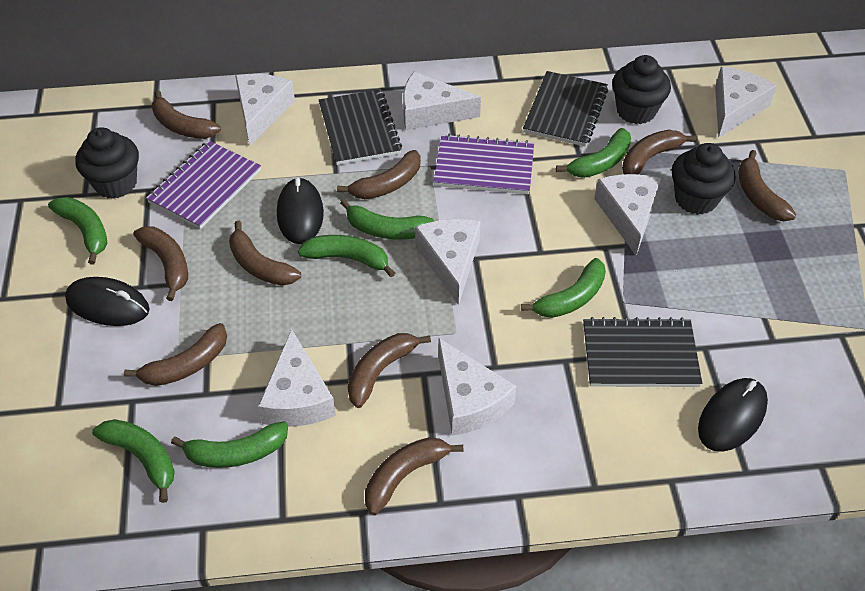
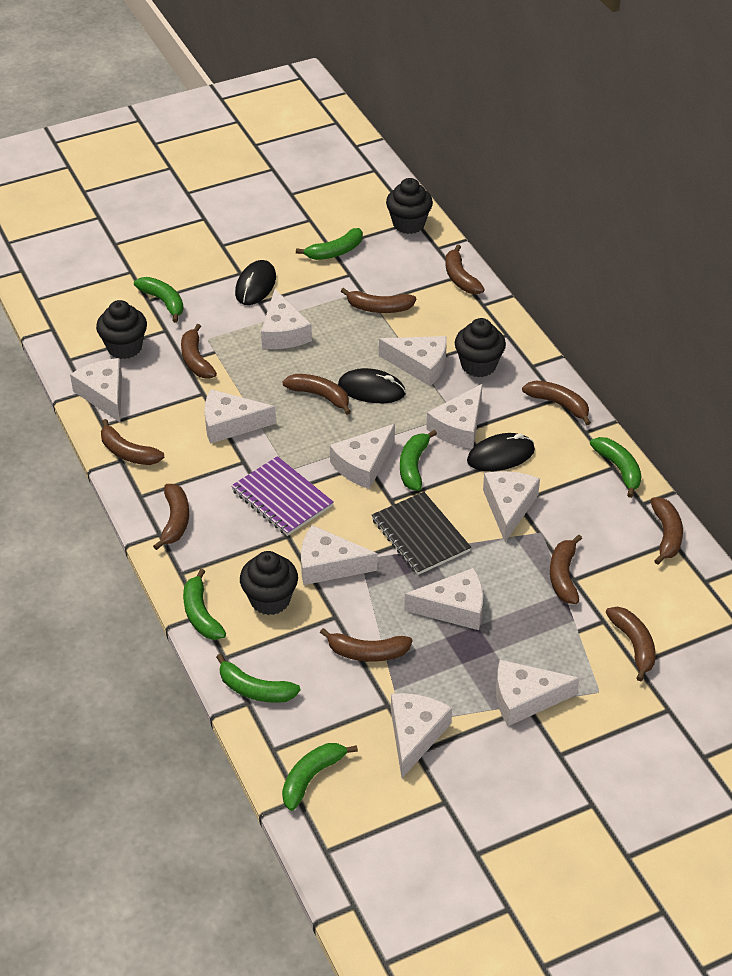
black cupcake: [76,127,139,199] [612,55,671,124] [672,143,736,215] = 3 -> [96,300,147,359] [240,551,298,615] [386,178,433,234] [455,318,506,377] = 4
black notebook: [319,89,402,165] [523,71,608,147] [583,317,702,387] = 3 -> [372,492,471,575] = 1
brown banana: [124,323,227,386] [133,226,188,301] [152,90,221,139] [229,221,301,286] [337,150,421,199] [348,333,431,408] [365,437,463,515] [622,130,697,174] [738,150,796,221] = 9 -> [101,419,164,465] [153,484,189,550] [181,324,217,379] [282,374,351,415] [320,628,412,662] [341,288,416,313] [446,244,485,294] [522,381,591,425] [550,535,582,604] [606,607,656,681] [650,497,683,565] = 11
purple notebook: [146,141,261,229] [434,134,534,194] = 2 -> [231,456,334,536] = 1
white cheese: [235,74,295,146] [258,329,336,427] [403,72,481,130] [415,219,481,305] [438,338,516,436] [594,174,661,256] [715,67,777,138] = 7 -> [70,358,122,422] [204,389,276,444] [261,289,312,349] [301,525,378,585] [330,424,395,489] [379,336,447,386] [391,693,452,778] [404,568,483,630] [426,384,483,449] [483,471,540,542] [496,660,580,726] = 11

